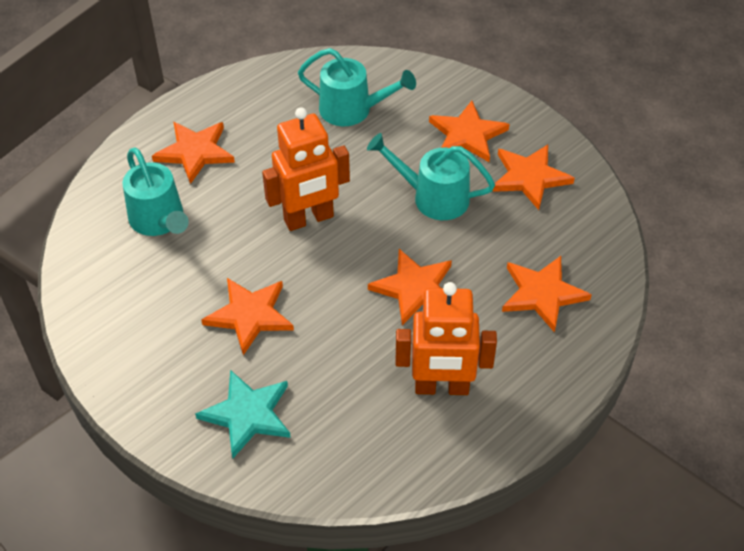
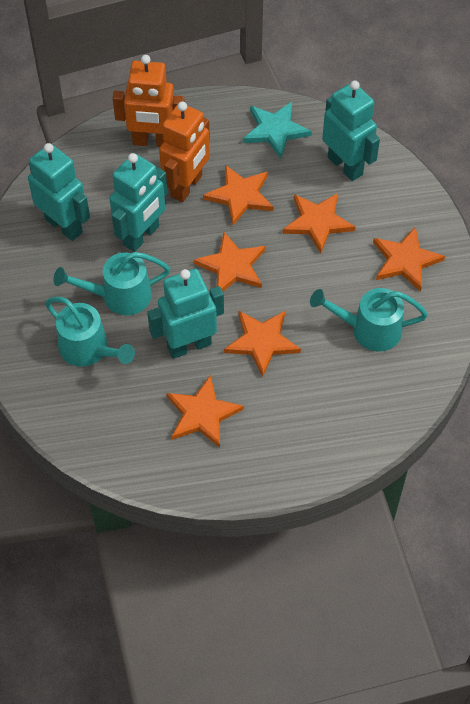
turquoise robot: none = 0 -> [28,143,90,241] [109,153,168,252] [147,269,224,359] [322,80,380,181] = 4

